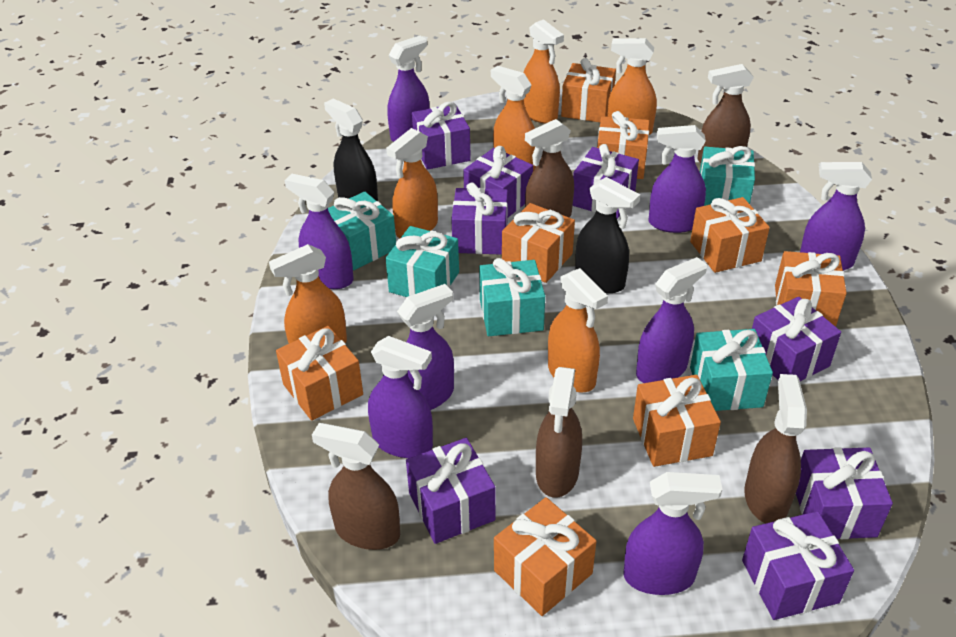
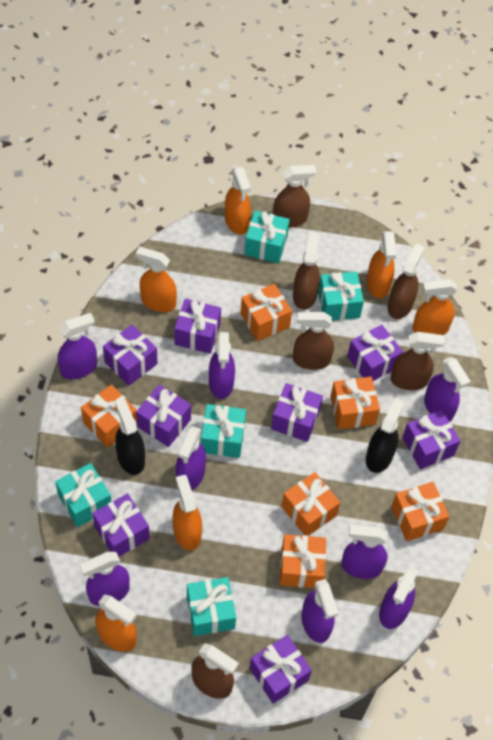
brown spray bottle: [312,423,400,550] [525,119,574,218] [536,367,582,498] [697,64,754,163] [744,374,807,523] = 5 -> [191,643,239,699] [273,165,316,228] [293,233,320,310] [293,312,334,370] [388,244,425,319] [390,332,445,390] = 6
orange gift: [276,326,363,421] [494,497,596,616] [502,203,575,283] [561,58,616,122] [597,111,649,179] [633,375,721,467] [690,197,770,273] [775,251,847,327] = 8 -> [81,384,137,448] [241,284,292,341] [280,534,326,588] [281,472,340,536] [330,377,380,430] [391,482,450,541] = 6

